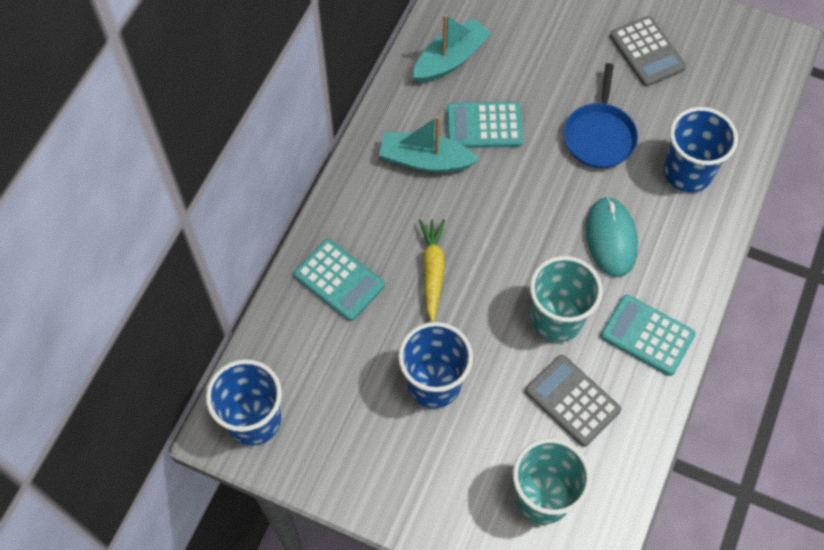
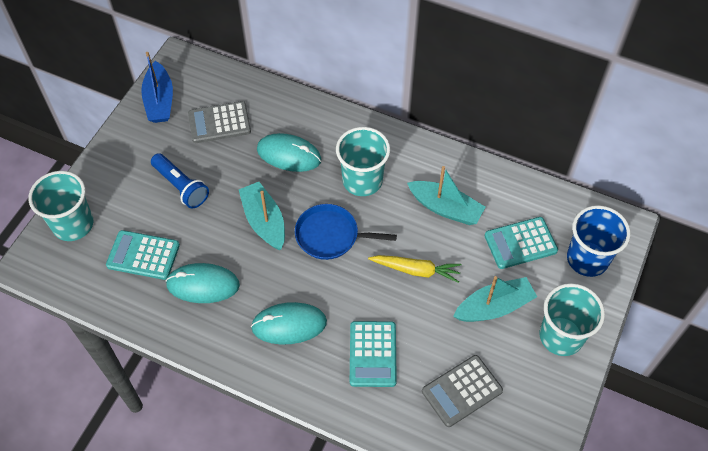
blue boat: none = 0 -> [141,52,173,123] = 1
blue cup: [206,359,282,446] [398,322,473,408] [664,107,738,192] = 3 -> [567,205,631,277] = 1
blue flashlight: none = 0 -> [151,153,209,208] = 1
turquoise boat: [379,115,479,172] [413,14,492,83] = 2 -> [239,182,285,250] [407,166,485,225] [453,276,537,322] = 3
turquoise cup: [513,438,591,524] [530,256,602,342] = 2 -> [28,171,93,241] [336,127,390,196] [540,283,605,356] = 3
turquoise mouse: [586,197,638,277] = 1 -> [166,263,240,303] [251,302,327,344] [257,133,322,172] = 3

